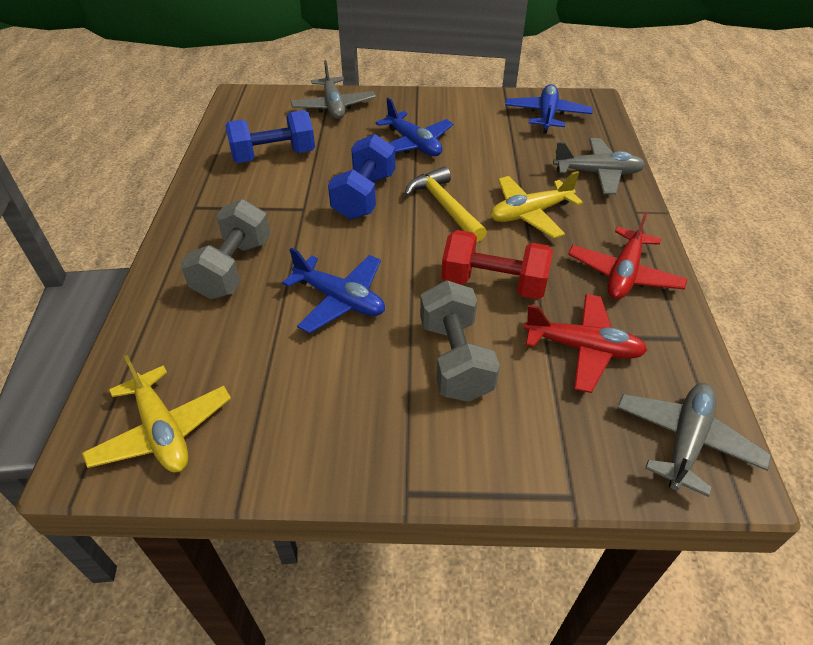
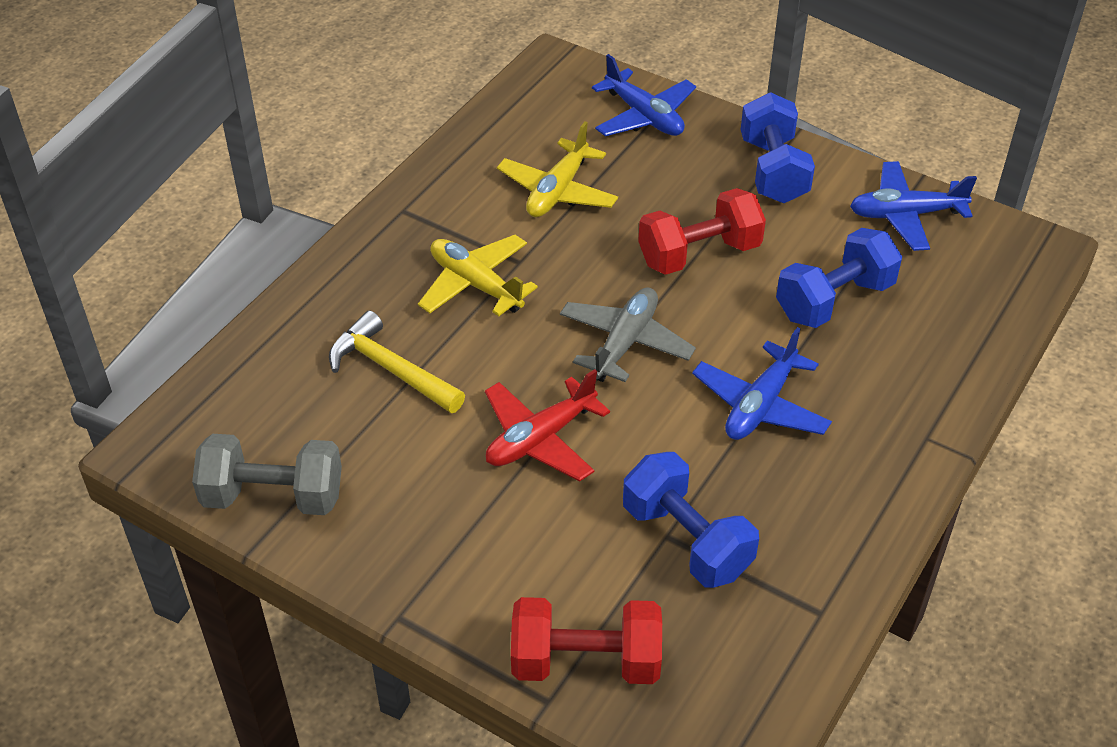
blue dumbbell: [225,110,315,163] [328,134,395,220] = 2 -> [623,452,759,588] [741,92,815,203] [776,228,902,328] = 3
grey dumbbell: [180,199,271,299] [420,280,500,402] = 2 -> [192,434,342,515] = 1
grey plane: [291,60,376,119] [553,138,645,195] [617,383,771,497] = 3 -> [560,287,696,382] = 1
red dumbbell: [441,230,553,299] = 1 -> [511,597,662,684] [638,188,766,275] = 2
red plane: [524,294,647,393] [568,212,688,299] = 2 -> [485,369,610,481] = 1

